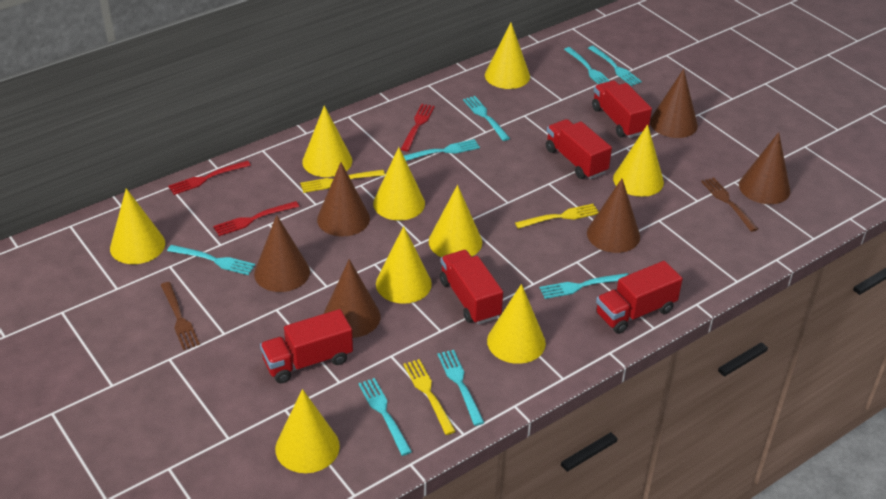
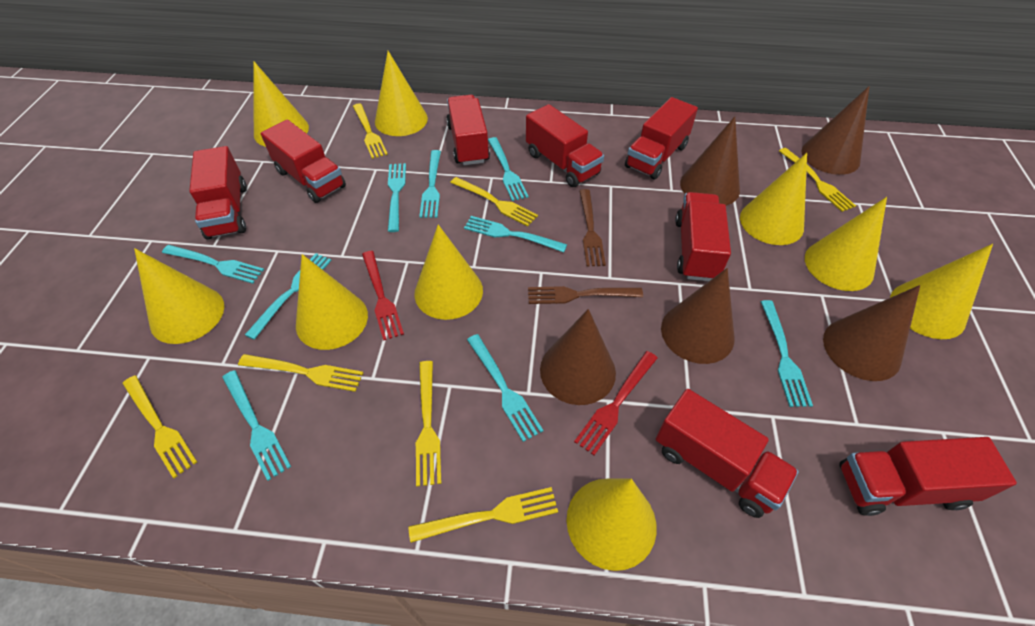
brown cone: [254,215,310,292] [317,162,370,236] [324,259,380,338] [587,179,640,253] [650,69,698,138] [739,132,790,204] = 6 -> [540,309,616,405] [661,268,735,364] [680,117,740,206] [801,86,869,175] [823,285,920,381] = 5
red fork: [168,160,251,195] [213,201,299,236] [401,104,435,151] = 3 -> [362,251,404,341] [574,351,658,455] = 2
red truck: [260,309,353,383] [440,250,503,324] [546,119,612,179] [592,80,652,138] [596,261,683,334] = 5 -> [189,146,247,240] [261,120,346,203] [446,95,490,165] [526,104,604,187] [625,97,698,179] [656,389,799,518] [675,192,731,281] [839,437,1017,516] = 8
turquoise fork: [167,245,255,275] [358,378,412,456] [404,139,480,161] [437,350,484,426] [463,96,510,141] [540,273,629,299] [564,47,610,84] [588,46,642,86] = 8 -> [162,245,264,284] [222,370,291,481] [245,253,332,340] [388,163,406,232] [419,150,441,218] [464,216,567,252] [467,334,544,442] [488,137,529,201] [761,300,813,407] = 9
yellow fork: [300,170,385,193] [403,359,456,435] [515,204,599,229] = 3 -> [123,376,197,478] [238,354,363,392] [353,103,388,159] [408,487,558,543] [416,361,441,487] [450,177,538,226] [779,148,856,212] = 7

